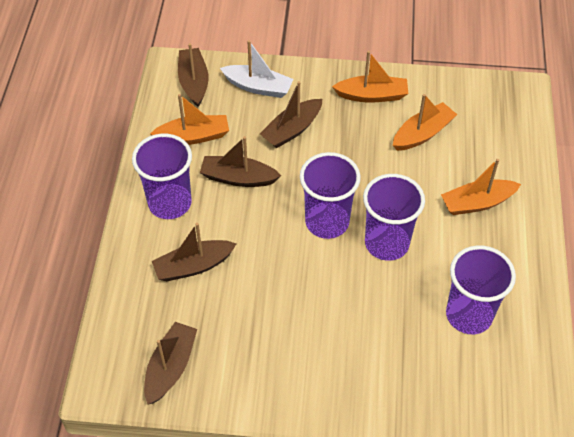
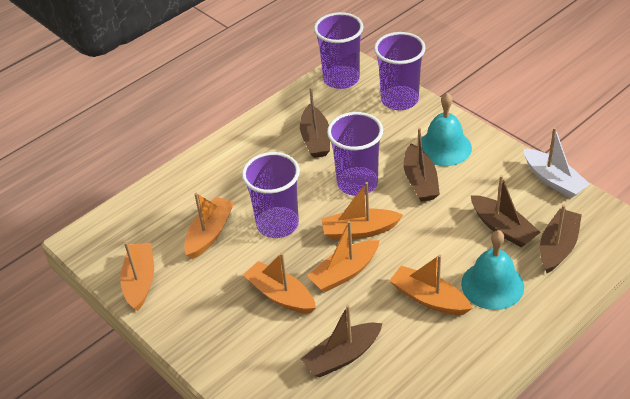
orange boat: [150,94,229,145] [332,51,409,103] [393,94,457,151] [441,159,521,215] = 4 -> [120,242,154,311] [184,193,234,259] [243,252,316,314] [307,221,380,292] [321,182,403,240] [389,255,473,315] = 6
turquoise bell: none = 0 -> [421,93,472,166] [461,230,524,310] = 2

